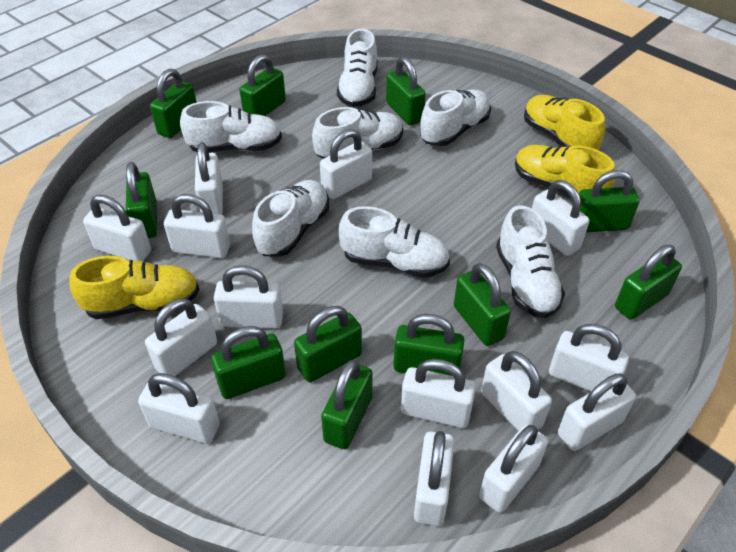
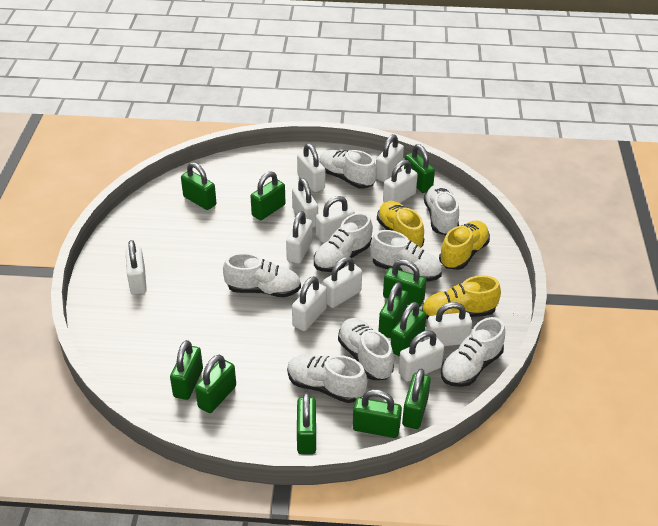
white padlock: [83,195,151,261] [138,373,220,444] [145,298,217,376] [164,194,230,258] [195,142,223,215] [214,265,283,329] [320,129,372,199] [401,359,476,428] [414,431,454,526] [479,425,548,513] [481,351,552,431] [532,180,589,256] [549,324,629,392] [558,373,636,451] = 14 -> [126,240,147,295] [286,211,312,264] [292,178,318,228] [292,276,327,331] [297,143,325,192] [316,196,355,243] [323,257,362,308] [376,134,404,182] [383,160,418,203] [398,330,444,382] [426,302,472,346] = 11
white shoe: [180,101,282,153] [252,180,329,257] [312,107,403,159] [337,29,377,107] [339,206,450,278] [420,90,491,146] [496,205,565,318] = 7 -> [223,253,301,297] [287,354,368,403] [314,213,373,272] [319,150,377,189] [338,318,394,380] [370,230,442,282] [424,184,459,235] [441,317,505,387] = 8

